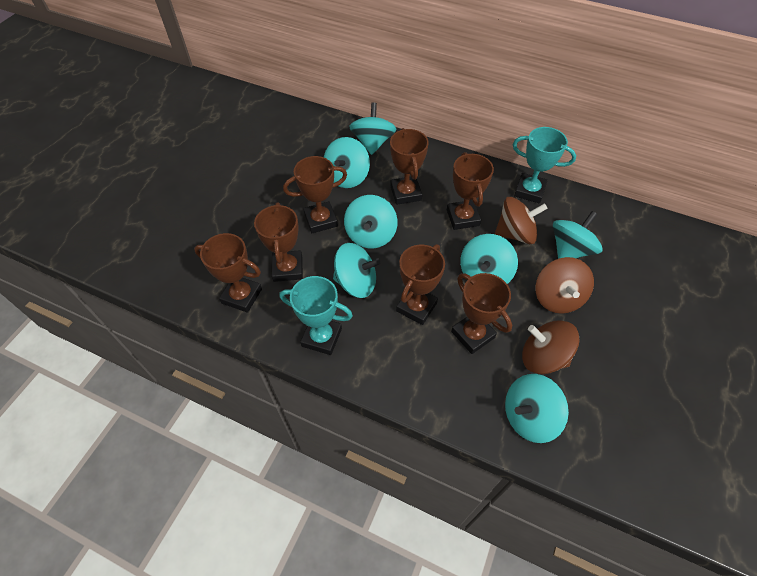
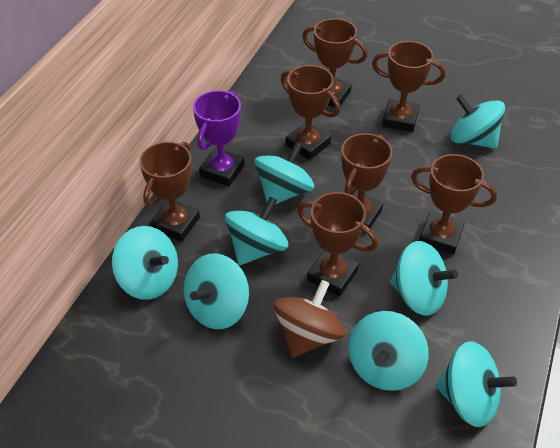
brown spinning top: [495,197,548,244] [522,320,580,374] [535,257,594,314] = 3 -> [274,280,346,358] = 1
purple trophy: none = 0 -> [193,90,244,186] = 1
turquoise spinning top: [324,137,370,188] [333,243,380,298] [344,195,397,248] [349,103,396,155] [460,234,518,284] [505,374,569,443] [553,211,603,259] = 7 -> [112,226,178,300] [184,253,249,329] [225,197,289,265] [254,142,314,204] [349,311,429,391] [390,241,458,316] [436,341,517,427] [451,94,505,149] = 8
turquoise trophy: [279,276,353,355] [513,127,576,203] = 2 -> none = 0

